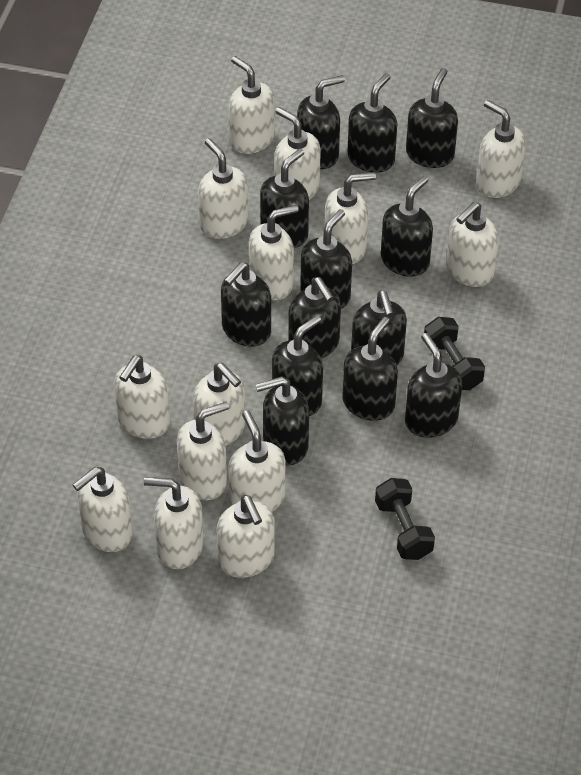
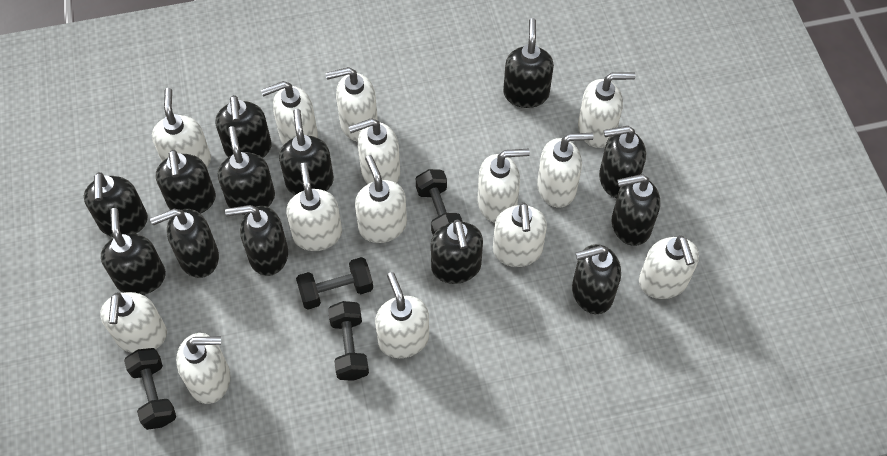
black dumbbell: [375,478,435,560] [424,317,485,390] = 2 -> [124,348,176,430] [296,257,373,309] [328,301,369,381] [416,169,463,235] = 4

